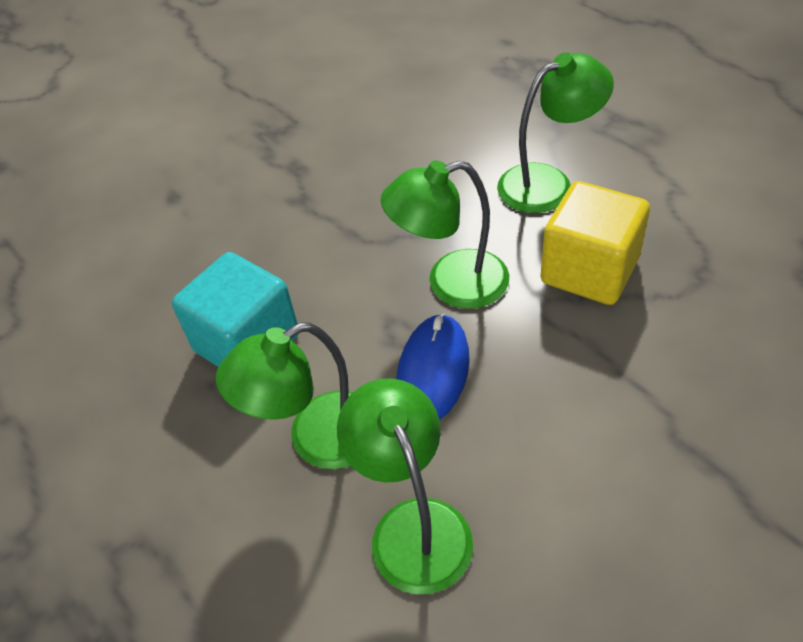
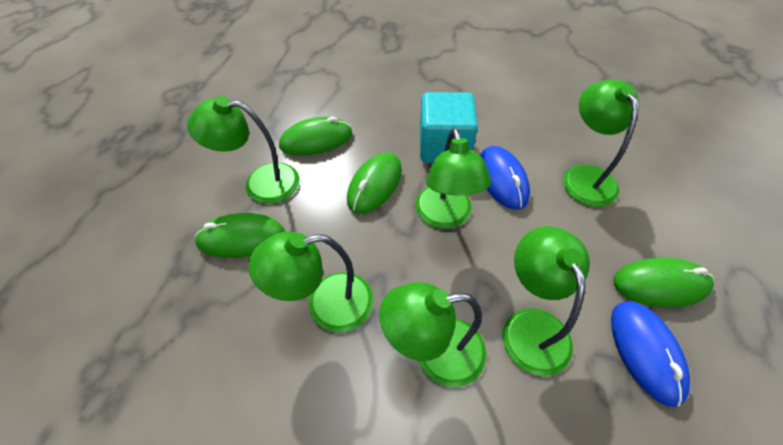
blue mouse: [396,313,470,420] = 1 -> [480,146,530,210] [611,301,690,407] = 2
green lamp: [216,322,353,469] [337,378,473,594] [381,160,509,309] [497,52,614,213] = 4 -> [187,96,299,204] [248,231,374,332] [379,282,487,387] [416,128,491,229] [502,226,590,376] [563,79,639,207] = 6
green mouse: none = 0 -> [194,213,285,258] [279,117,352,156] [347,152,402,214] [613,257,714,308] = 4
yellow cube: [540,181,650,305] = 1 -> none = 0

